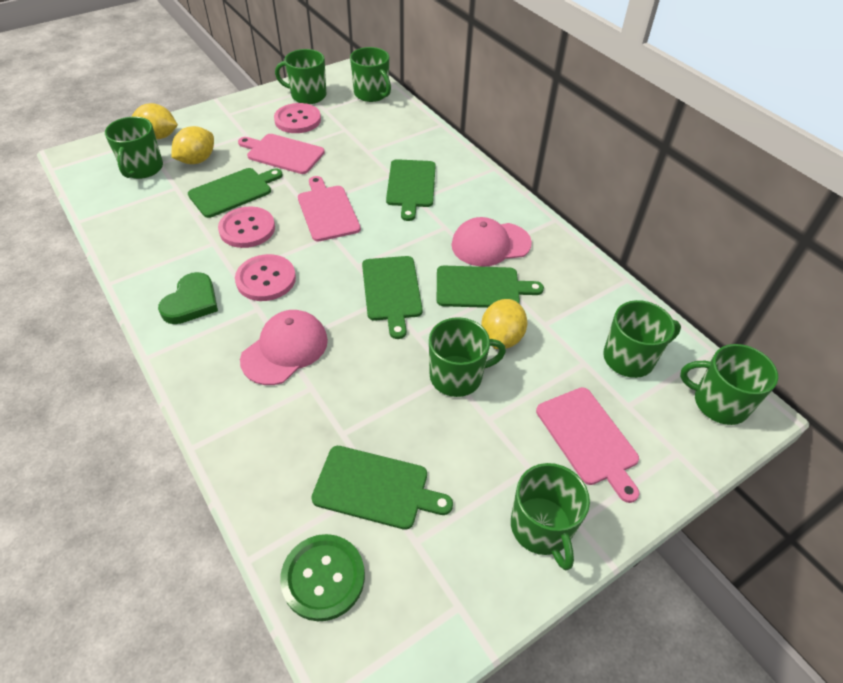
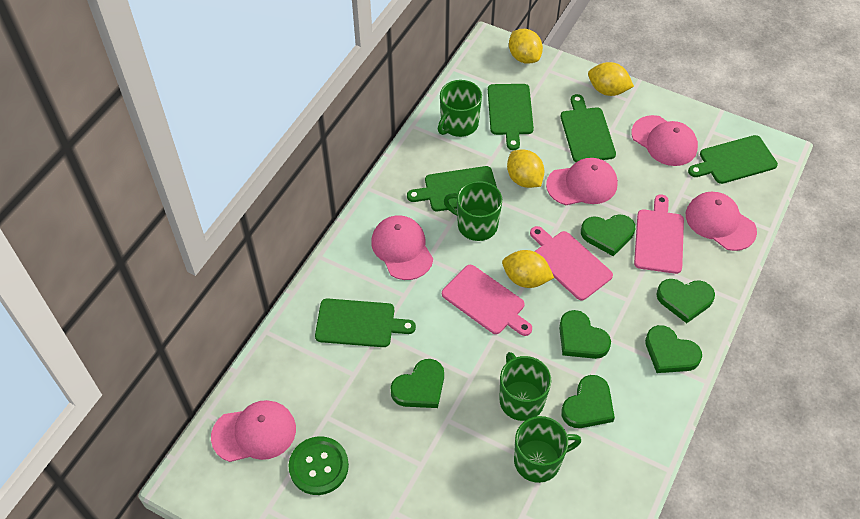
green heart: [158,272,218,324] = 1 -> [391,359,444,408] [559,310,611,359] [561,375,615,428] [581,214,635,256] [645,325,702,373] [656,279,715,323] = 6
green mug: [105,117,163,179] [275,49,326,104] [350,47,391,102] [429,317,506,397] [511,463,590,570] [603,300,681,378] [680,344,778,425] = 7 -> [438,80,482,137] [444,181,502,241] [500,352,551,421] [514,416,581,483] = 4
pink button: [218,206,275,248] [235,254,296,301] [274,103,321,133] = 3 -> none = 0
pink cap: [240,310,328,385] [451,217,532,267] = 2 -> [211,400,296,462] [371,215,433,280] [546,158,618,205] [631,115,698,166] [686,192,757,251] = 5
yellow lemon: [132,103,178,139] [171,126,214,164] [481,299,527,349] = 3 -> [502,250,554,288] [507,149,544,188] [509,29,543,64] [588,62,634,96] = 4

